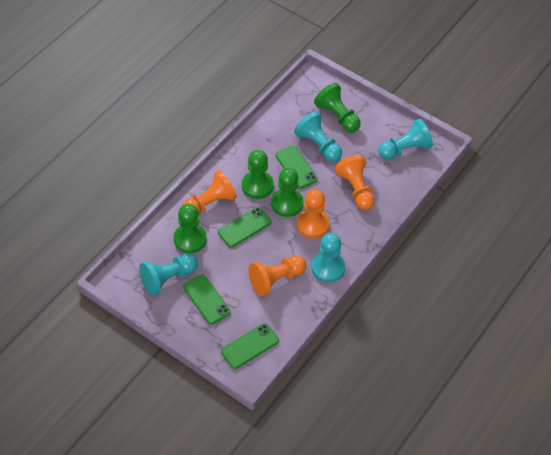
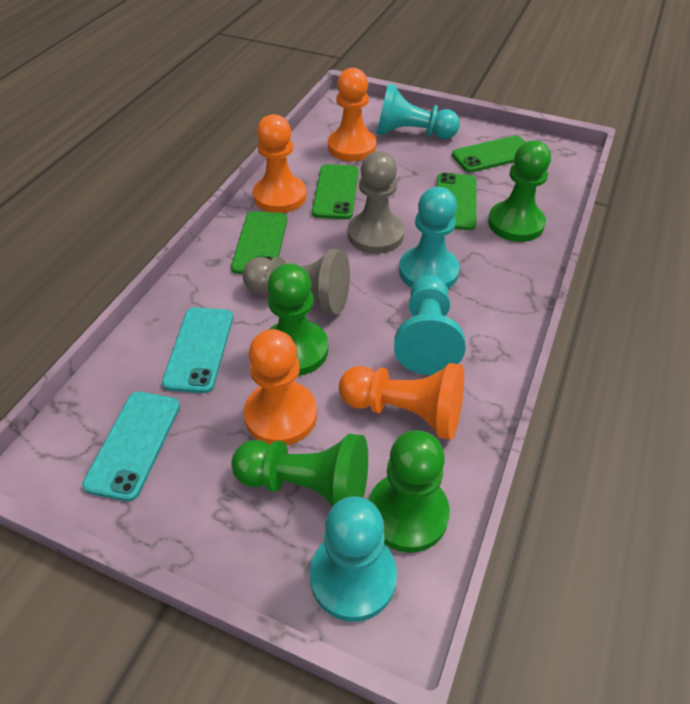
grey pawn: none = 0 -> [242,249,350,314] [348,151,404,254] = 2
turquoise phone: none = 0 -> [82,391,180,501] [162,307,233,393] = 2

